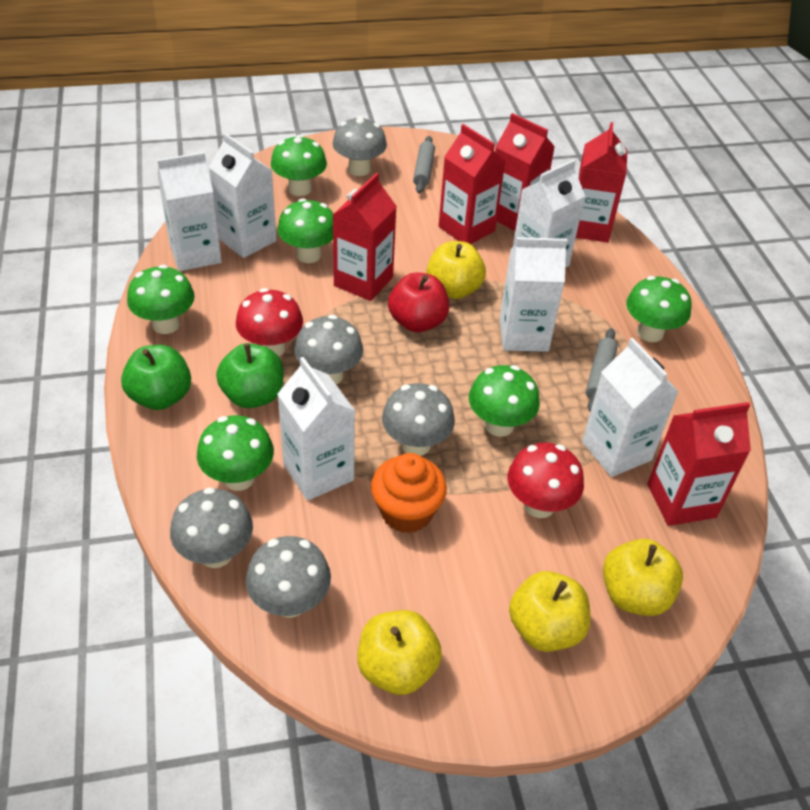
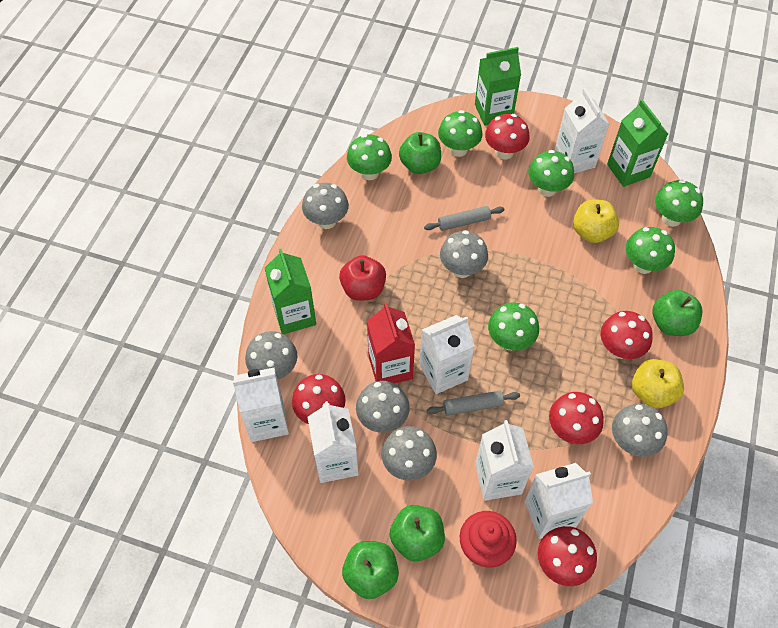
green apple: [121,345,191,410] [216,343,284,408] = 2 -> [342,541,399,599] [390,505,445,562] [399,132,441,174] [653,290,702,336] = 4
green carton: none = 0 -> [265,249,316,334] [475,47,521,126] [607,100,668,187] = 3
grey mushroom: [170,487,253,568] [246,536,331,618] [294,315,363,384] [332,116,387,176] [382,383,455,456] = 5 -> [245,331,297,379] [302,183,349,229] [356,381,410,433] [381,426,437,481] [440,230,488,278] [612,404,668,457] = 6
orange cupcake: [371,453,447,533] = 1 -> none = 0
red carton: [333,173,397,301] [439,124,505,244] [495,113,555,231] [576,122,628,243] [647,402,751,526] = 5 -> [367,303,415,384] = 1
red cupcake: none = 0 -> [460,511,517,568] = 1
red mushroom: [236,288,303,356] [508,443,584,518] = 2 -> [292,374,346,424] [485,114,530,159] [538,526,597,586] [549,392,604,444] [600,311,653,359] = 5
yellow apple: [357,610,442,695] [427,241,486,299] [509,571,590,652] [603,539,683,616] = 4 -> [573,199,619,243] [632,359,684,408] = 2

